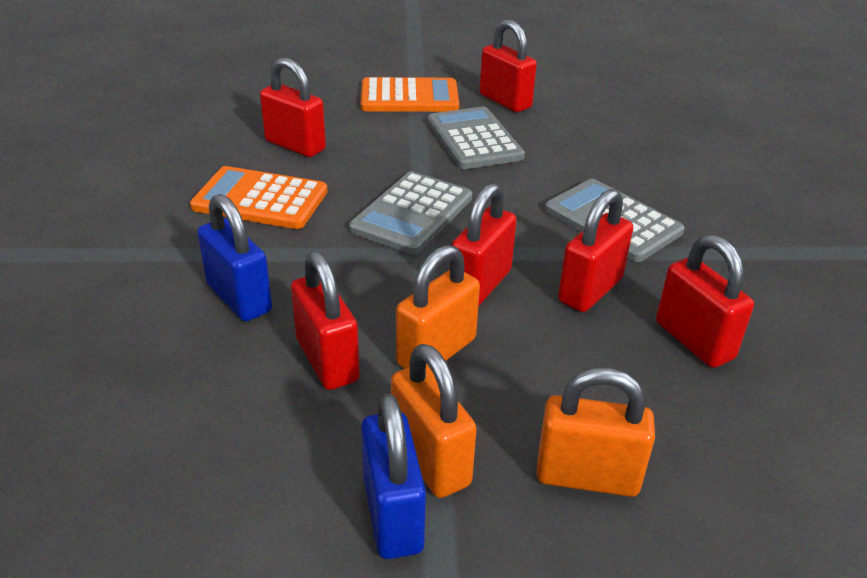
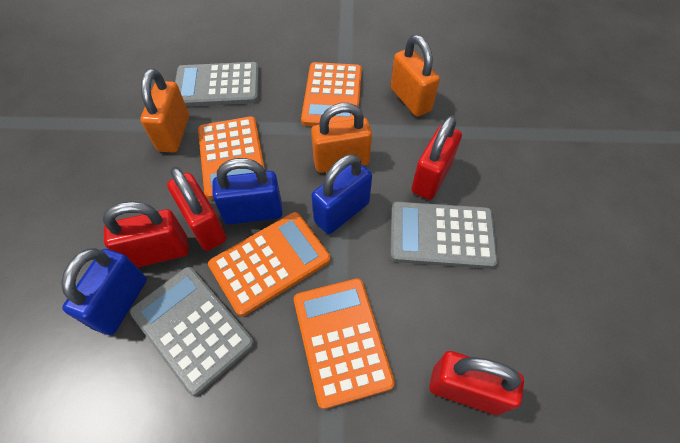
blue padlock: [197,194,272,321] [361,394,426,559] = 2 -> [61,248,147,335] [212,158,283,225] [311,154,372,234] = 3
orange calculator: [190,166,328,229] [361,77,459,112] = 2 -> [198,116,265,200] [208,212,330,317] [294,278,395,409] [301,62,362,126] = 4
red padlock: [260,58,326,157] [291,251,360,390] [451,183,517,306] [480,19,537,112] [558,189,633,312] [656,235,754,368] = 6 -> [103,201,189,267] [167,167,227,251] [412,116,462,200] [429,351,524,415] = 4

